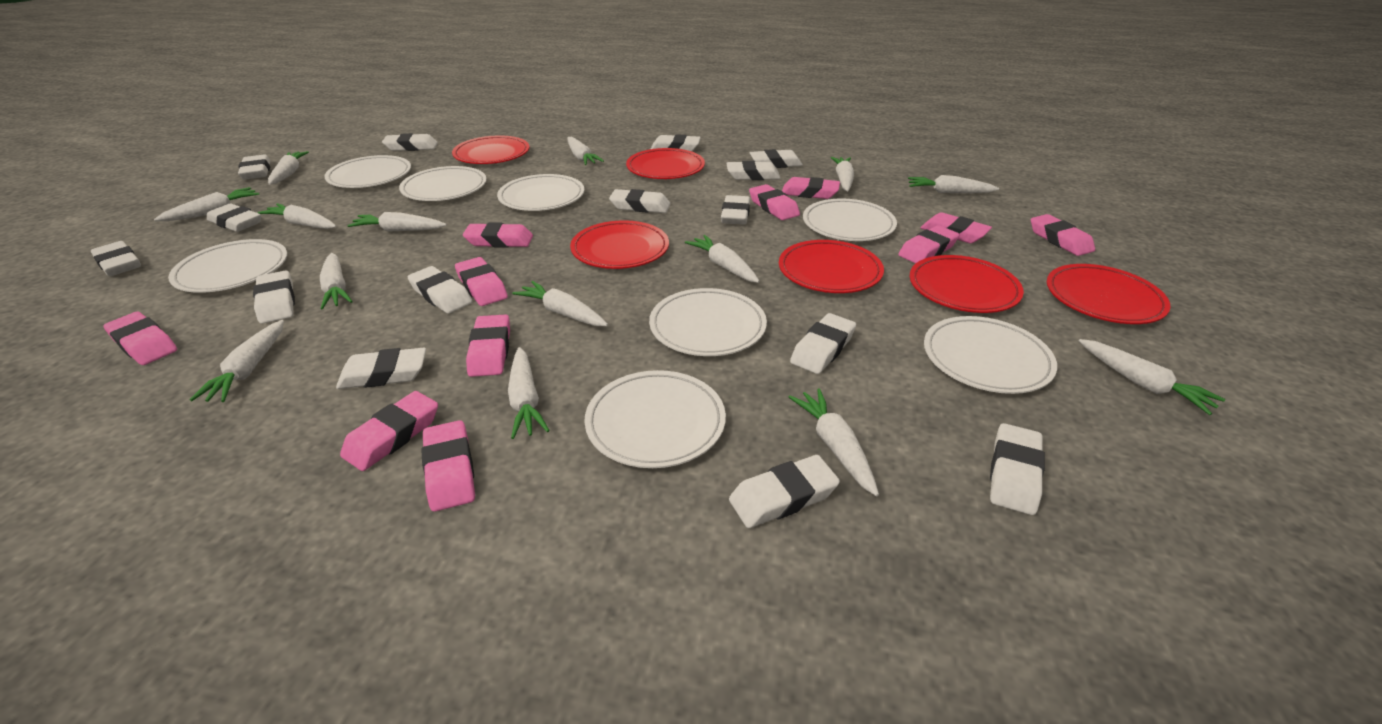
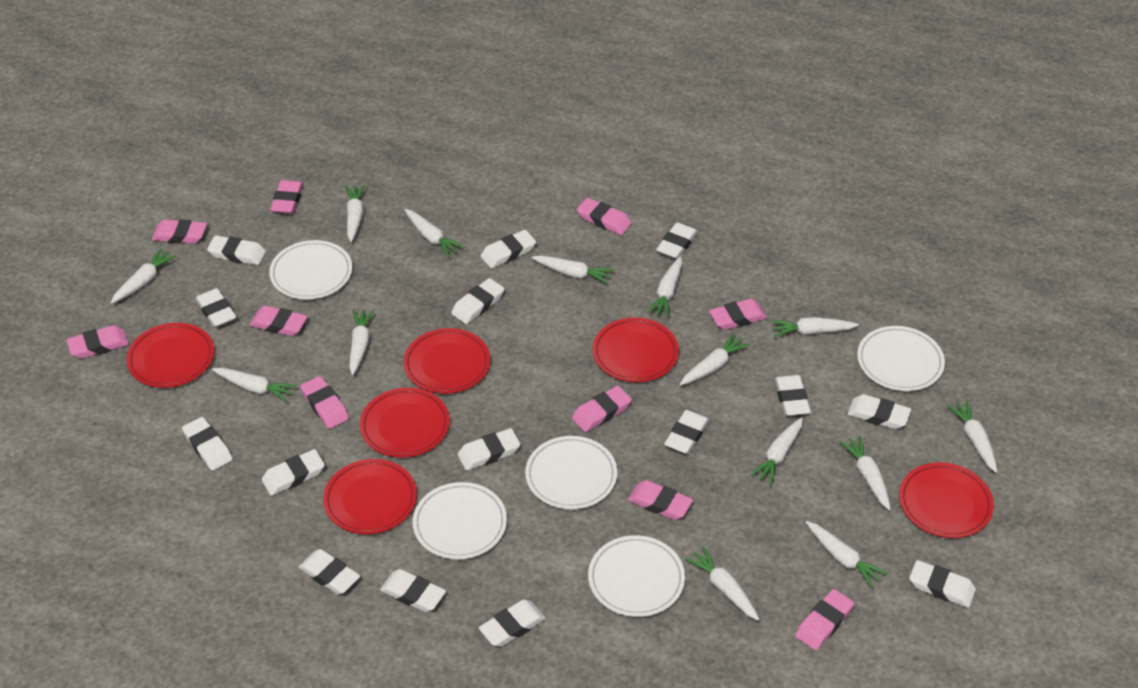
pink eraser: [104,312,177,365] [340,391,438,471] [421,420,475,512] [455,257,508,306] [463,222,533,248] [466,315,510,377] [749,184,800,220] [782,177,840,199] [898,225,959,263] [921,212,992,243] [1031,214,1095,256] = 11 -> [66,326,129,358] [152,219,207,244] [249,306,307,336] [270,180,303,214] [301,376,349,429] [572,386,632,432] [577,198,631,235] [628,480,693,520] [709,299,767,330] [795,589,854,650] = 10
white plate: [168,239,287,293] [324,155,411,188] [399,166,487,201] [497,174,584,211] [584,370,726,468] [649,288,767,356] [803,199,897,241] [924,316,1057,394] = 8 -> [269,240,352,300] [413,482,507,559] [525,436,617,509] [588,535,685,617] [857,326,945,391] = 5

